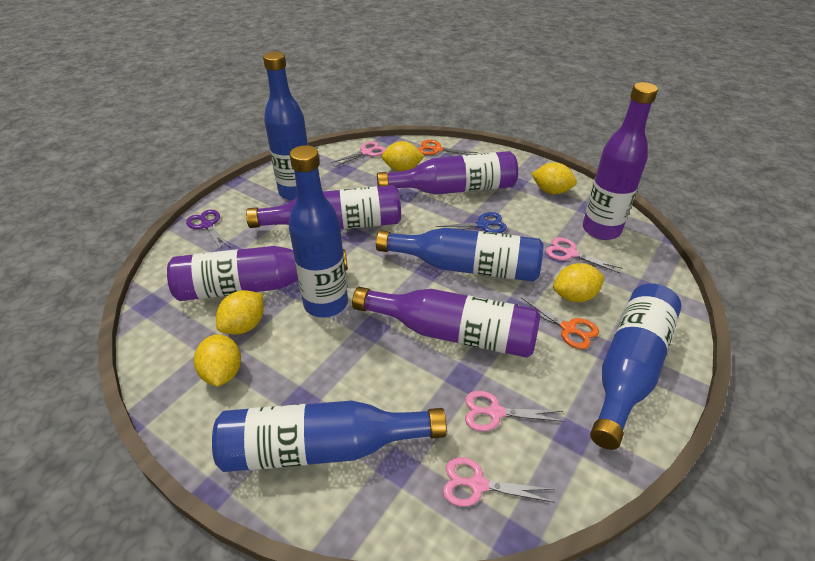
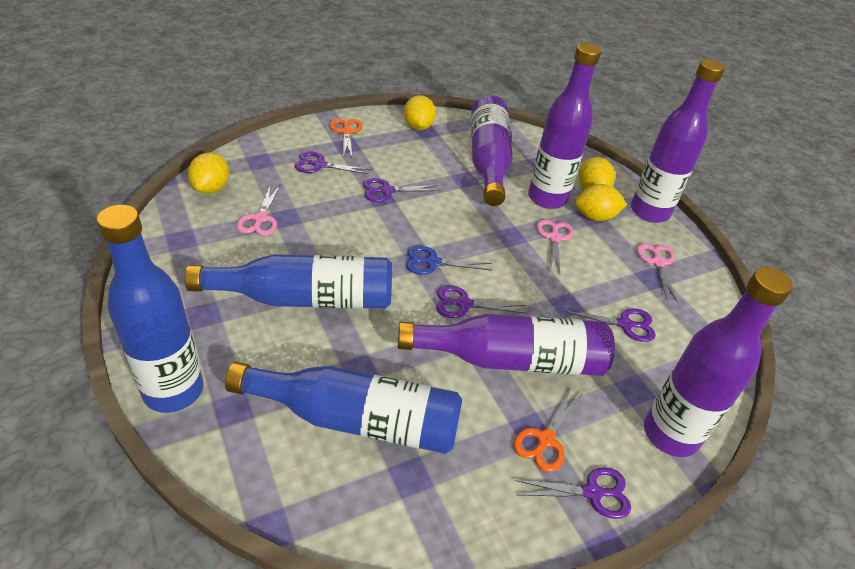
blue bottle: [212,401,447,472] [263,51,308,201] [289,145,348,317] [376,228,543,282] [590,284,681,450] = 5 -> [97,205,204,413] [185,254,392,309] [225,362,462,454] = 3
pink scissors: [331,141,386,167] [443,457,555,507] [465,391,565,432] [546,237,623,274] = 4 -> [236,184,280,236] [536,219,574,274] [636,243,678,303] = 3
purple scissors: [186,210,231,249] = 1 -> [295,151,371,174] [363,178,440,202] [436,286,527,318] [515,467,631,519] [564,308,656,342] = 5
yellow lemon: [194,334,241,387] [216,290,264,335] [382,141,425,171] [532,162,577,194] [553,263,605,302] = 5 -> [188,153,229,194] [404,95,436,130] [575,184,627,221] [578,157,615,190] = 4

